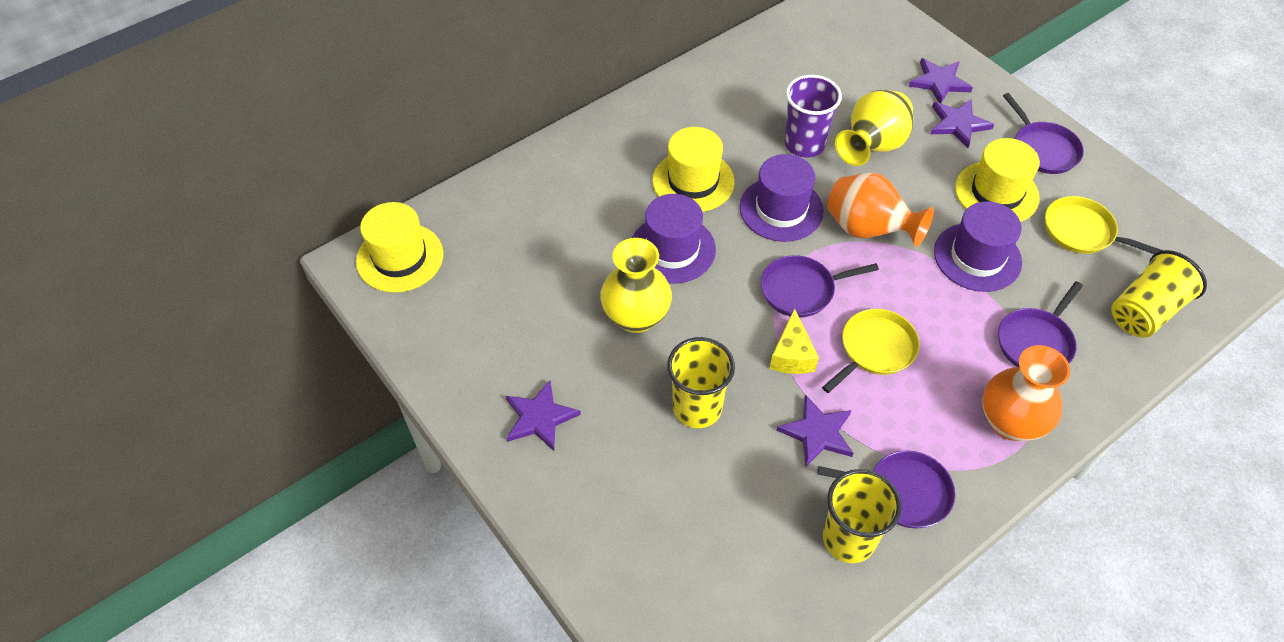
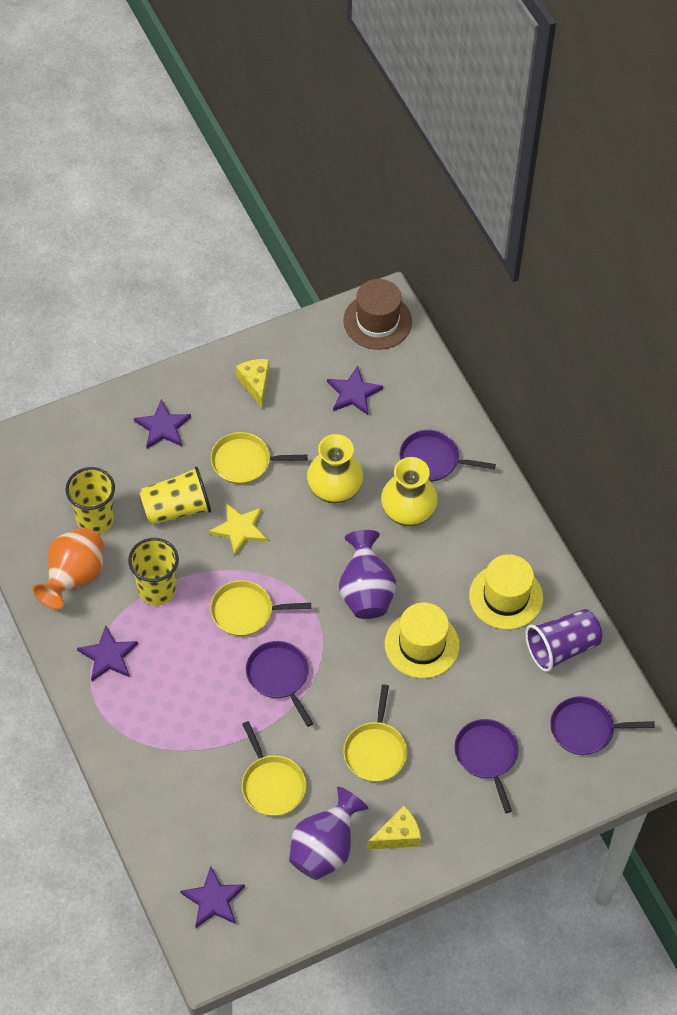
brown hat: none = 0 -> [343,279,412,350] = 1
orange vase: [827,173,934,247] [982,345,1070,441] = 2 -> [32,527,104,609] = 1
purple hat: [632,194,716,284] [740,154,824,242] [934,201,1022,292] = 3 -> none = 0
purple vase: none = 0 -> [289,787,368,880] [339,530,396,619] = 2
yellow cheese: [770,308,819,374] = 1 -> [236,359,269,409] [368,806,421,849] = 2
yellow hat: [356,202,443,293] [652,127,735,212] [955,138,1040,222] = 3 -> [385,603,460,678] [469,554,543,630] = 2
yellow pan: [822,309,920,393] [1045,196,1163,254] = 2 -> [210,580,311,636] [211,432,308,484] [242,721,306,816] [343,684,407,782] = 4
yellow star: none = 0 -> [209,503,268,555] = 1

